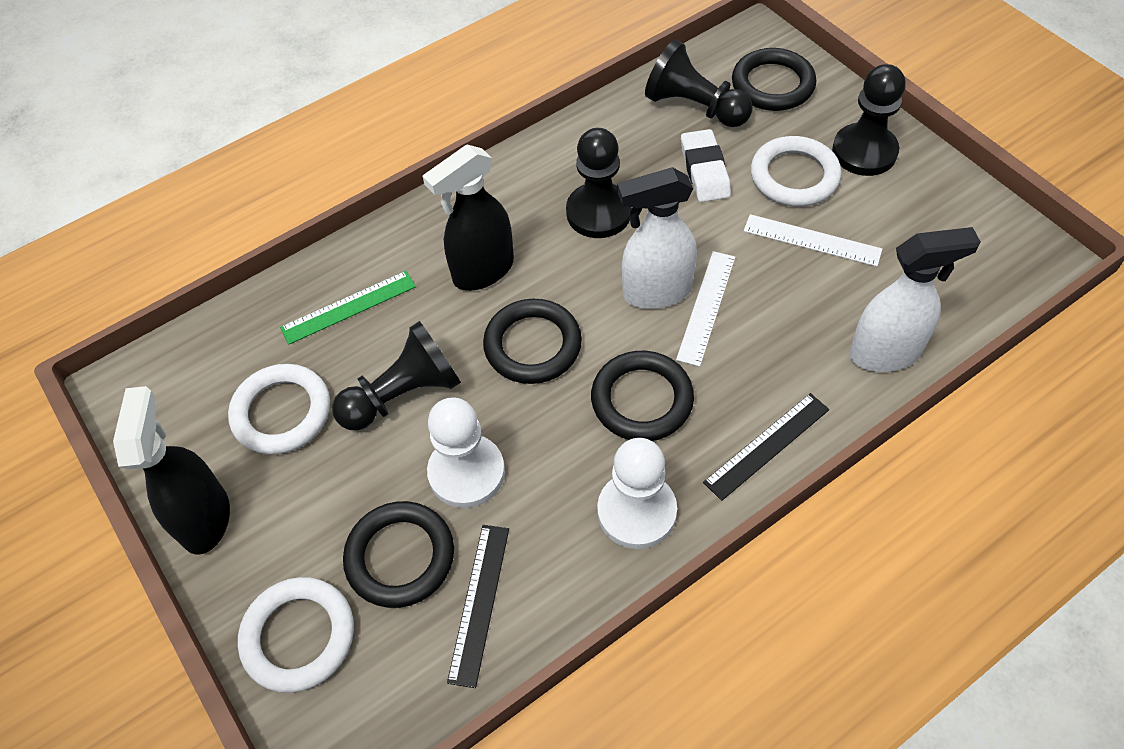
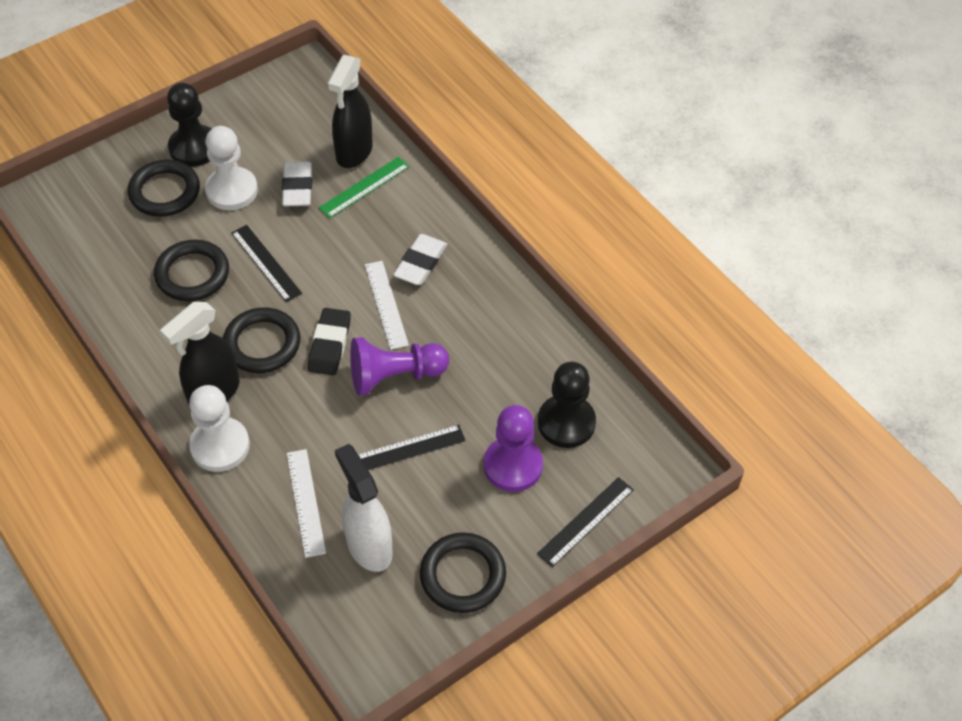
black eraser: none = 0 -> [308,308,351,375] = 1
black pawn: [332,321,461,430] [566,128,632,238] [645,40,752,127] [832,64,906,176] = 4 -> [167,83,212,167] [538,362,596,448] = 2
black ruler: [447,525,509,688] [703,393,829,501] = 2 -> [231,225,302,302] [358,425,466,470] [537,477,634,567] = 3
purple pawn: none = 0 -> [350,337,449,396] [484,405,543,492] = 2
white eraser: [681,129,731,202] = 1 -> [282,162,312,207] [393,234,447,285] = 2
white ring: [228,364,330,455] [238,577,354,692] [751,136,841,206] = 3 -> none = 0
white spray bottle: [618,167,697,309] [849,227,981,372] = 2 -> [335,444,393,572] = 1

